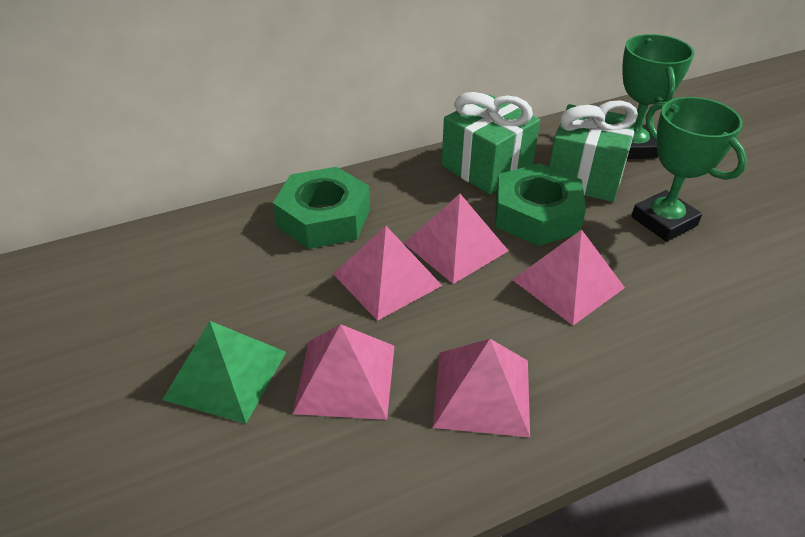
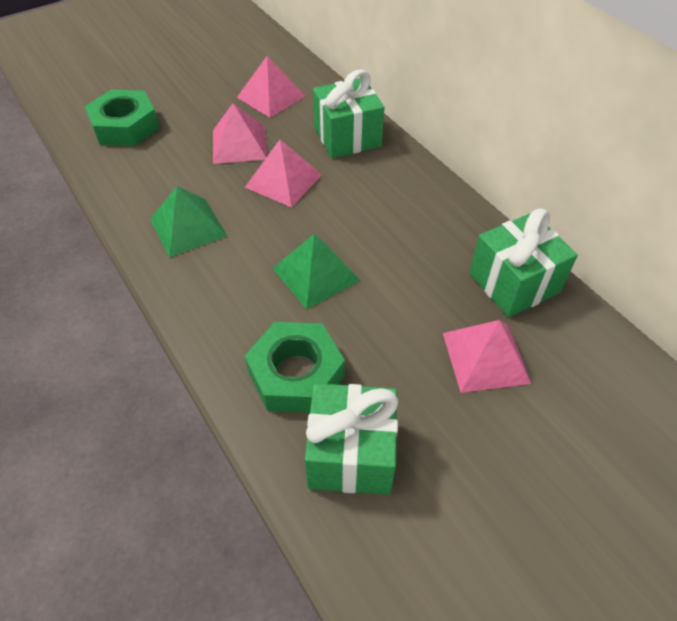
green gift: [442,92,540,194] [549,100,638,202] = 2 -> [305,383,399,495] [313,69,384,158] [469,209,578,317] = 3
green pyramid: [162,321,286,424] = 1 -> [150,186,227,258] [272,234,360,309] = 2
green trophy: [623,34,694,159] [631,97,747,242] = 2 -> none = 0
pink pyramid: [293,324,395,420] [333,226,442,321] [404,194,509,284] [433,339,530,437] [512,229,625,325] = 5 -> [213,103,267,164] [237,56,306,118] [245,140,322,208] [443,320,531,393] = 4

